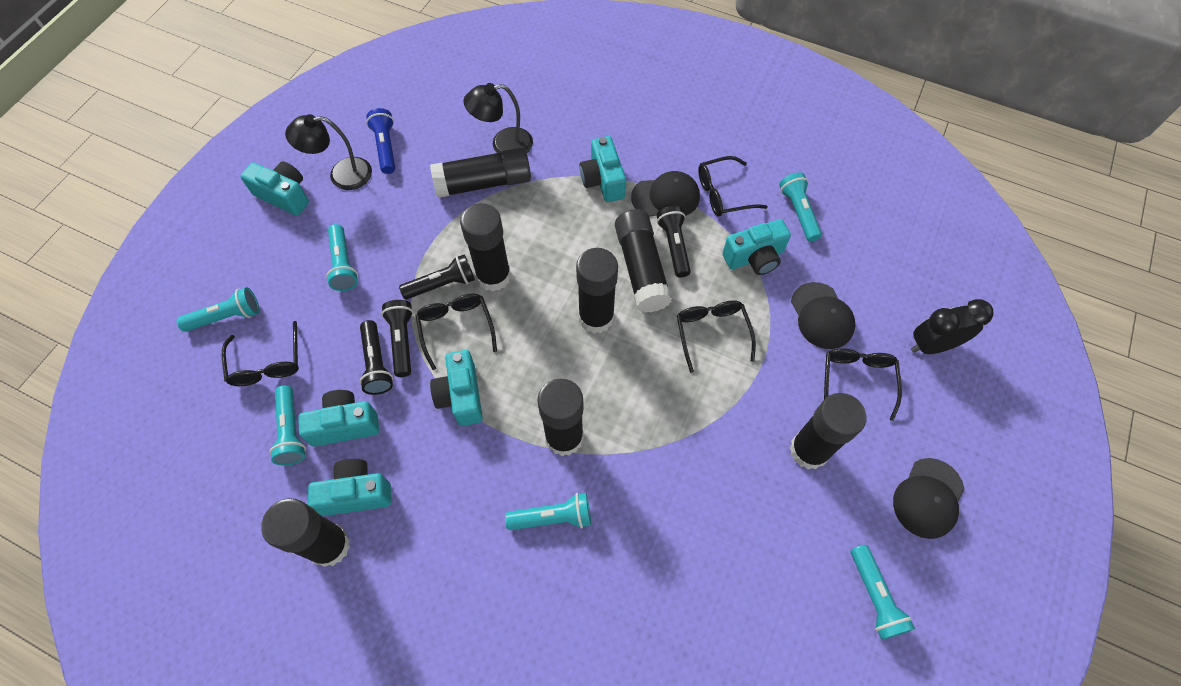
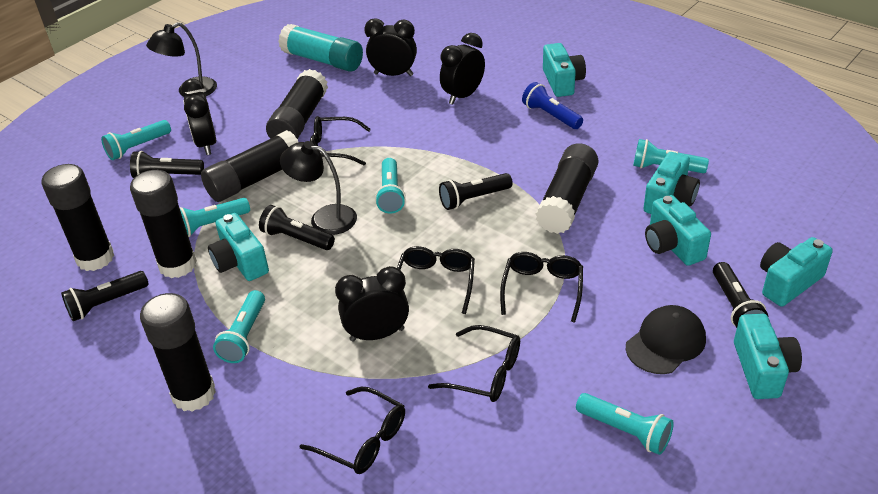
black cap: [631,171,700,217] [791,282,855,349] [893,458,964,539] = 3 -> [626,305,706,374] = 1
black clock: [911,299,994,354] = 1 -> [181,79,216,155] [335,266,409,342] [364,18,417,76] [440,33,485,105] = 4
black flashlight: [360,320,393,395] [381,300,413,377] [399,254,475,299] [657,206,691,278] = 4 -> [61,271,149,321] [130,151,204,178] [259,205,335,250] [439,173,513,210] [713,262,768,328] = 5
black glue stick: [261,498,350,567] [430,147,531,198] [460,203,511,292] [537,379,584,456] [576,248,618,333] [615,209,672,313] [789,393,866,469] = 7 -> [42,164,114,271] [130,170,197,278] [140,293,216,412] [201,130,298,202] [266,69,328,139] [535,143,599,234] = 6
turquoise glue stick: none = 0 -> [278,24,363,71] = 1

